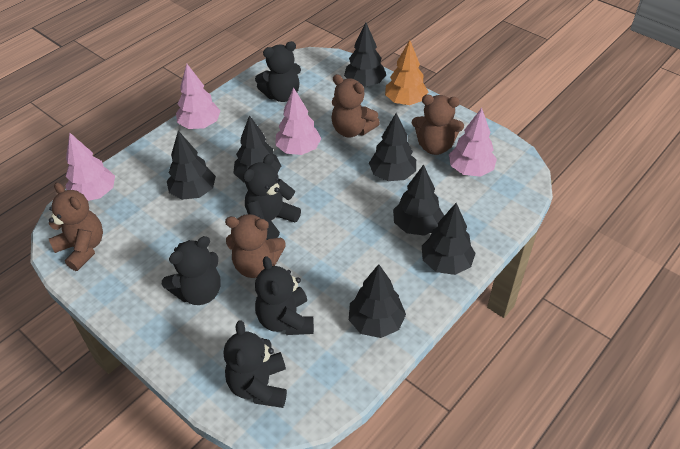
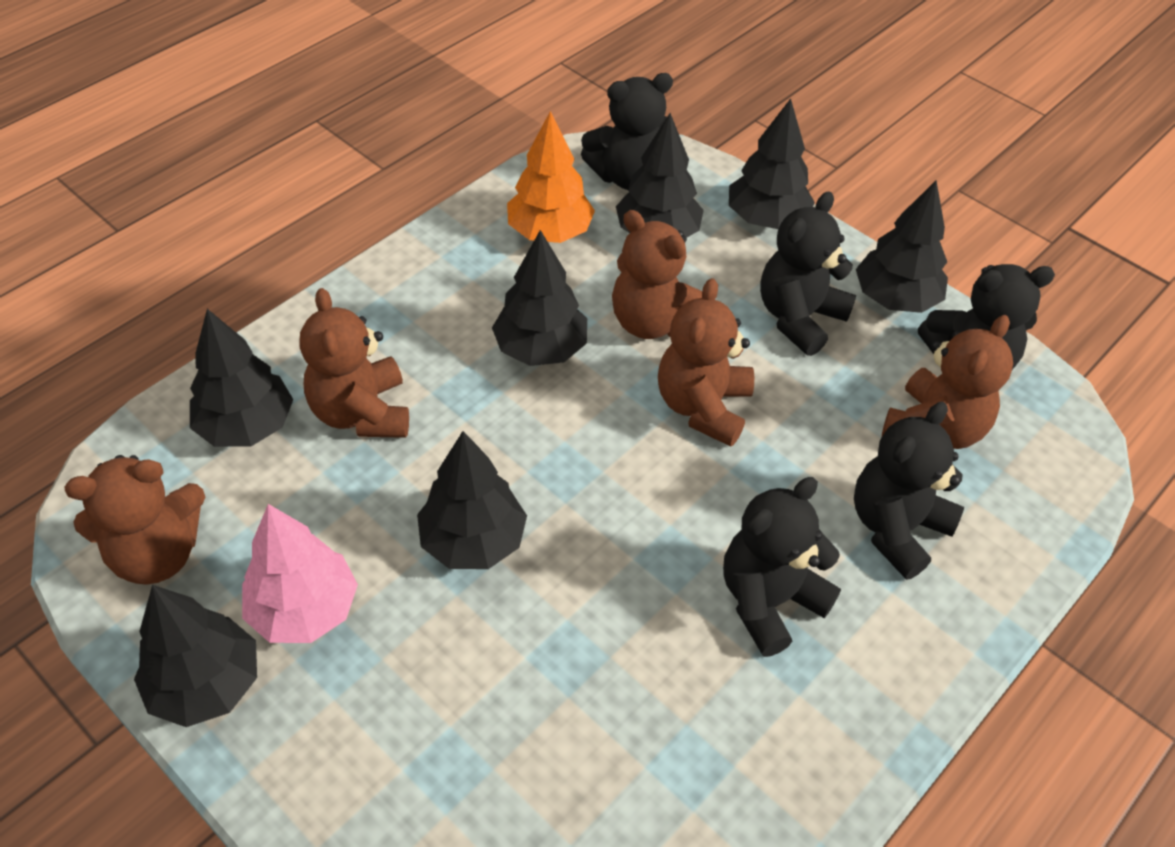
brown teddy bear: [49,182,103,271] [225,214,286,278] [331,74,380,138] [412,95,464,155] = 4 -> [65,455,205,585] [300,288,409,438] [612,210,702,339] [658,278,754,447] [882,315,1013,449] = 5
pink tree: [65,133,115,201] [176,64,220,129] [275,87,321,155] [449,108,497,177] = 4 -> [242,504,358,643] = 1

